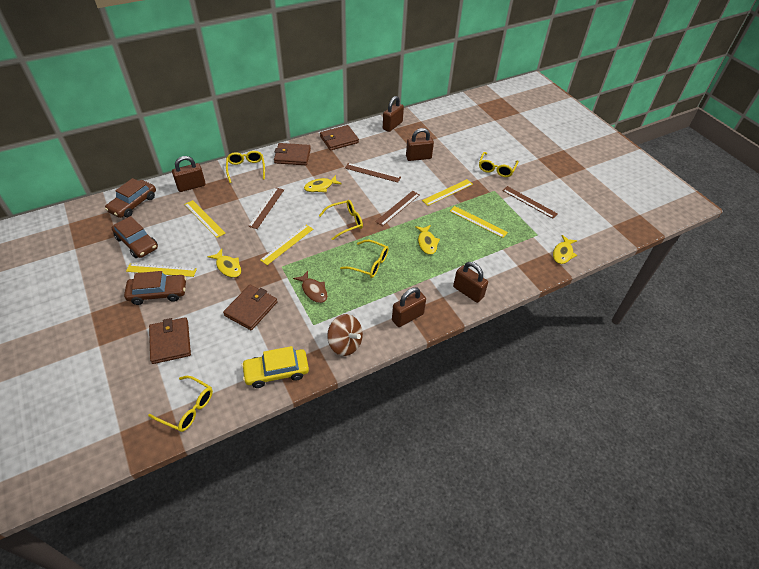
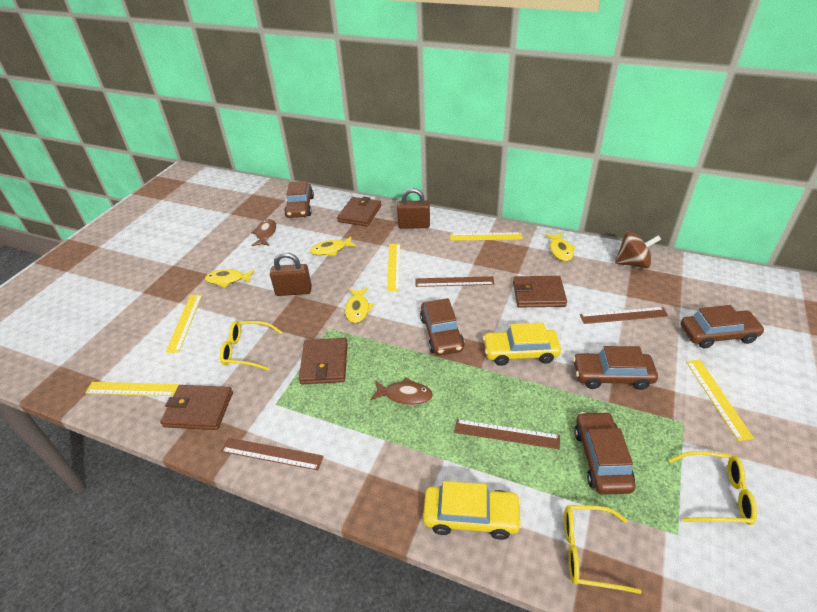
brown car: [105,178,156,218] [112,216,158,258] [124,271,186,305] = 3 -> [284,181,314,218] [420,298,465,355] [573,346,658,390] [574,411,636,495] [681,305,765,348] = 5
brown fish: [293,271,328,303] = 1 -> [251,219,276,246] [370,378,433,405] = 2
brown padlock: [172,156,206,192] [383,96,404,132] [392,287,426,327] [406,128,434,161] [453,262,488,303] = 5 -> [270,252,312,296] [397,188,430,229] = 2
yellow car: [241,346,309,388] = 1 -> [423,481,522,540] [483,323,561,366] = 2
yellow glasses: [148,376,213,432] [226,151,265,183] [319,200,363,240] [340,240,389,278] [479,152,518,177] = 5 -> [220,321,282,371] [564,505,642,594] [669,451,757,525] = 3

